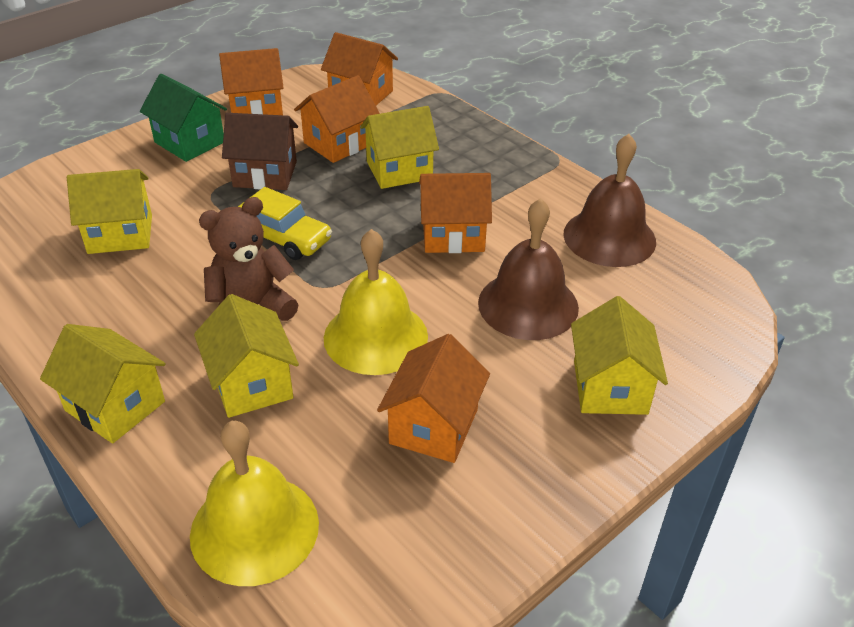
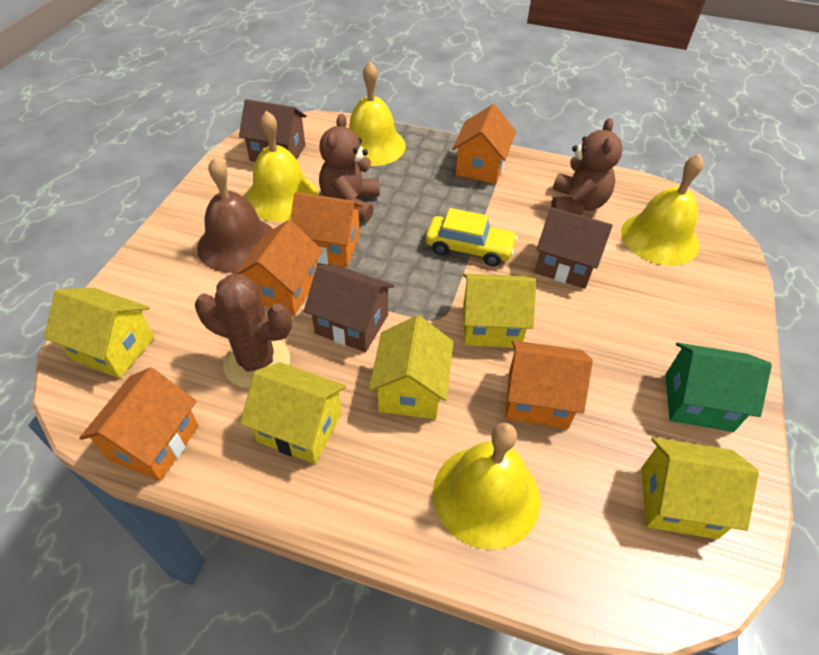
brown bell: [478,198,579,340] [563,134,656,267] = 2 -> [197,157,273,273] = 1
brown cactus: none = 0 -> [195,274,292,389] = 1
brown house: [222,113,298,190] = 1 -> [239,99,307,162] [304,265,394,352] [535,207,613,289] = 3
brown teddy bear: [199,197,299,321] = 1 -> [319,114,379,222] [551,118,623,215] = 2
yellow bell: [190,421,319,586] [324,229,428,375] = 2 -> [245,111,318,222] [349,62,406,166] [433,423,540,550] [621,154,704,266] = 4

